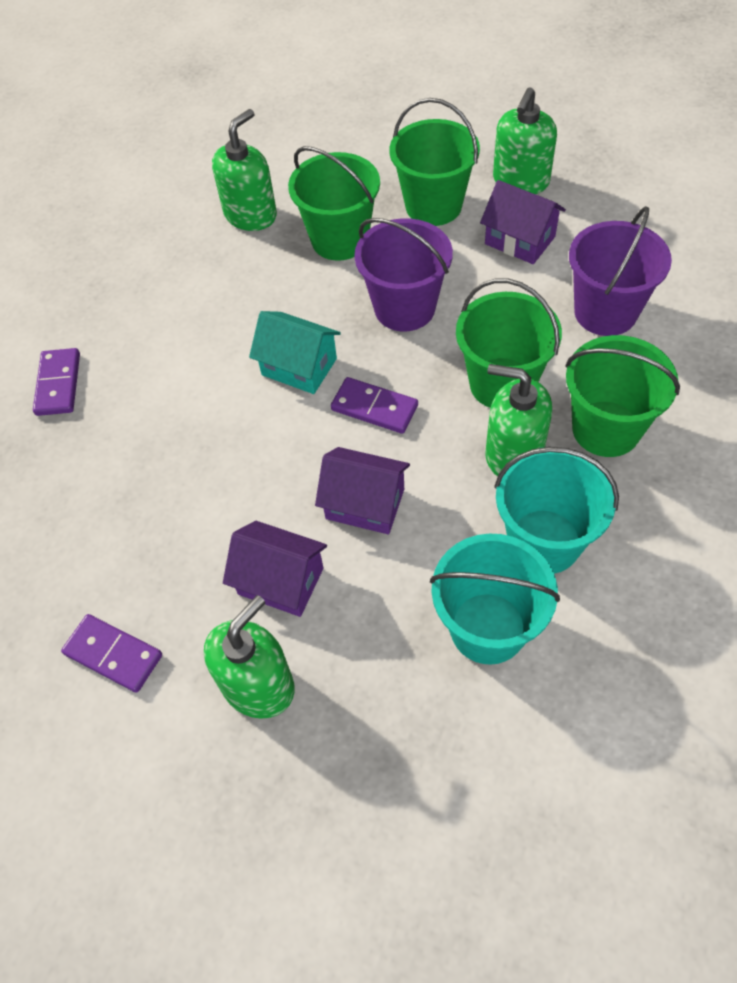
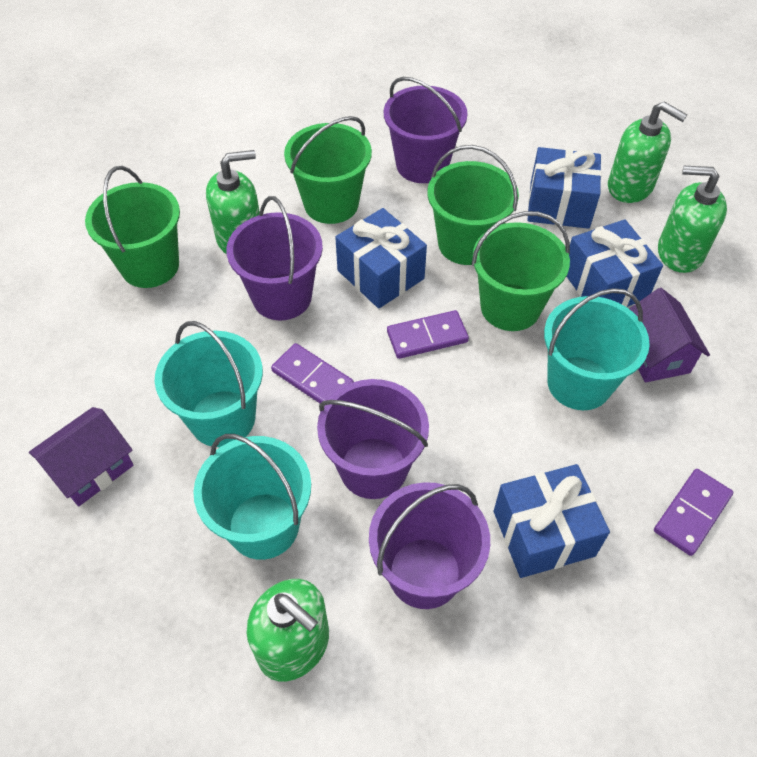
blue gift: none = 0 -> [335,208,427,309] [494,464,610,578] [527,147,602,229] [566,219,663,307] = 4
purple bucket: [354,218,453,332] [569,206,672,336] = 2 -> [226,196,323,320] [317,379,429,499] [369,482,490,609] [384,77,468,183] = 4
purple house: [223,521,327,617] [315,447,410,534] [480,180,566,264] = 3 -> [29,407,134,506] [629,288,710,383] = 2
turquoise bucket: [430,533,560,665] [494,447,619,574] = 2 -> [155,321,263,447] [193,434,311,560] [544,288,650,410] = 3
turquoise house: [249,311,341,394] = 1 -> none = 0

